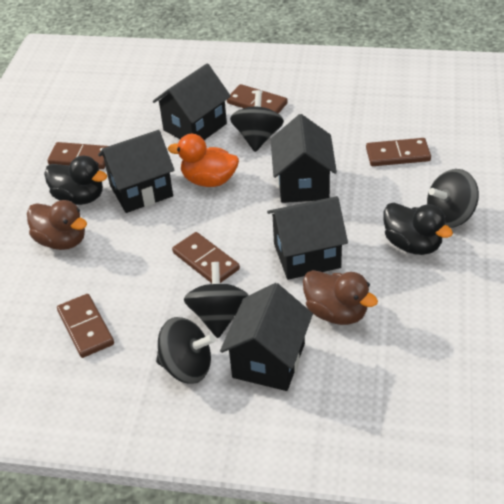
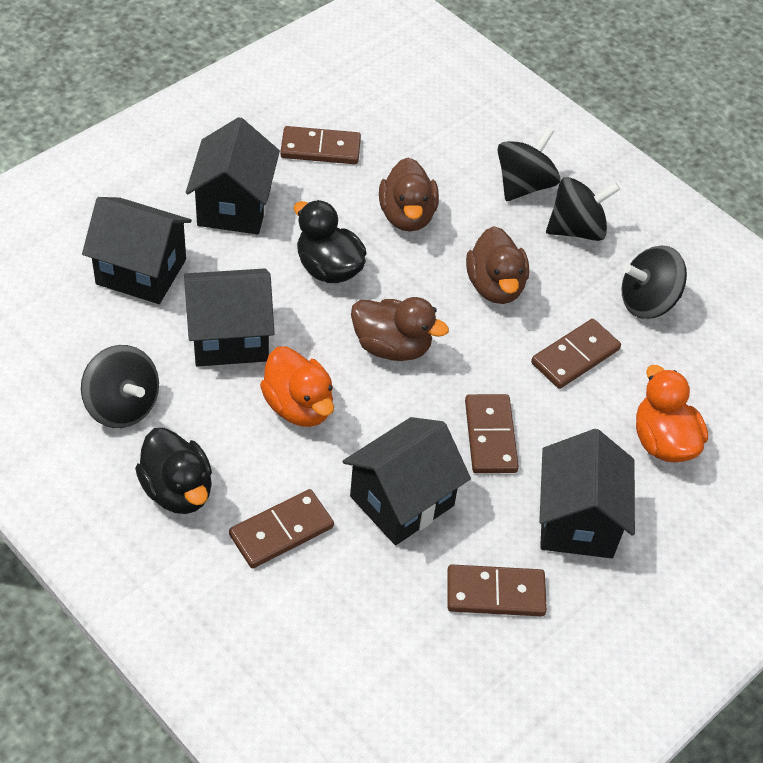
brown duck: [27,200,87,250] [303,270,378,325] = 2 -> [351,297,449,361] [379,157,439,232] [466,226,529,304] = 3
orange duck: [168,134,239,187] = 1 -> [260,346,334,427] [636,365,708,463] = 2

